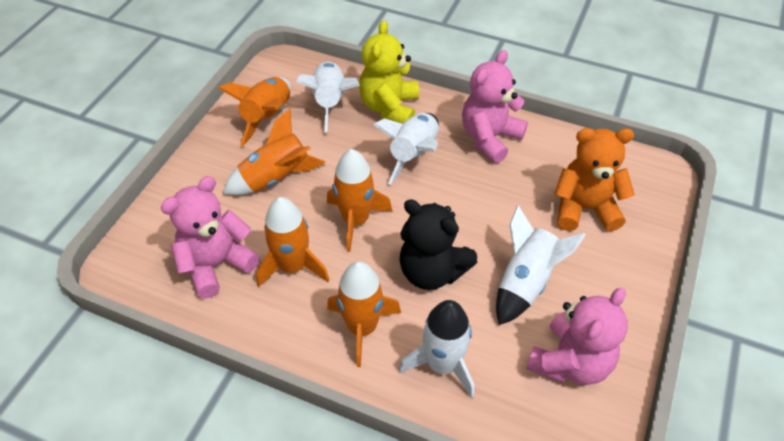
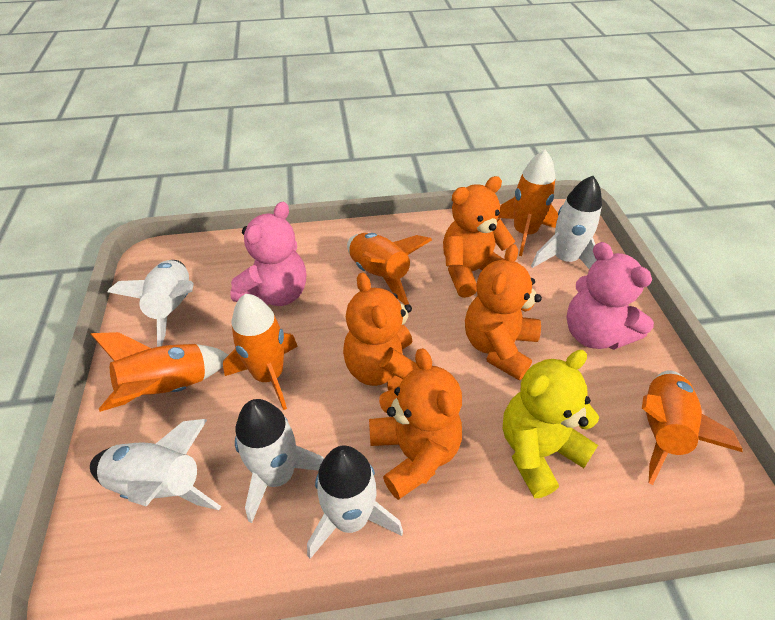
black teddy bear: [400,199,477,290] = 1 -> none = 0
orange teddy bear: [554,128,635,231] = 1 -> [343,272,419,390] [369,348,462,500] [443,176,515,298] [465,244,542,381] = 4
pink teddy bear: [161,176,259,298] [462,50,528,163] [526,288,628,385] = 3 -> [230,202,306,306] [566,242,654,350] = 2
white rocket: [296,62,360,133] [373,113,439,185] [399,300,474,398] [496,205,586,325] = 4 -> [90,419,221,510] [107,260,194,347] [235,399,324,523] [307,446,403,559] [531,176,602,269] = 5

